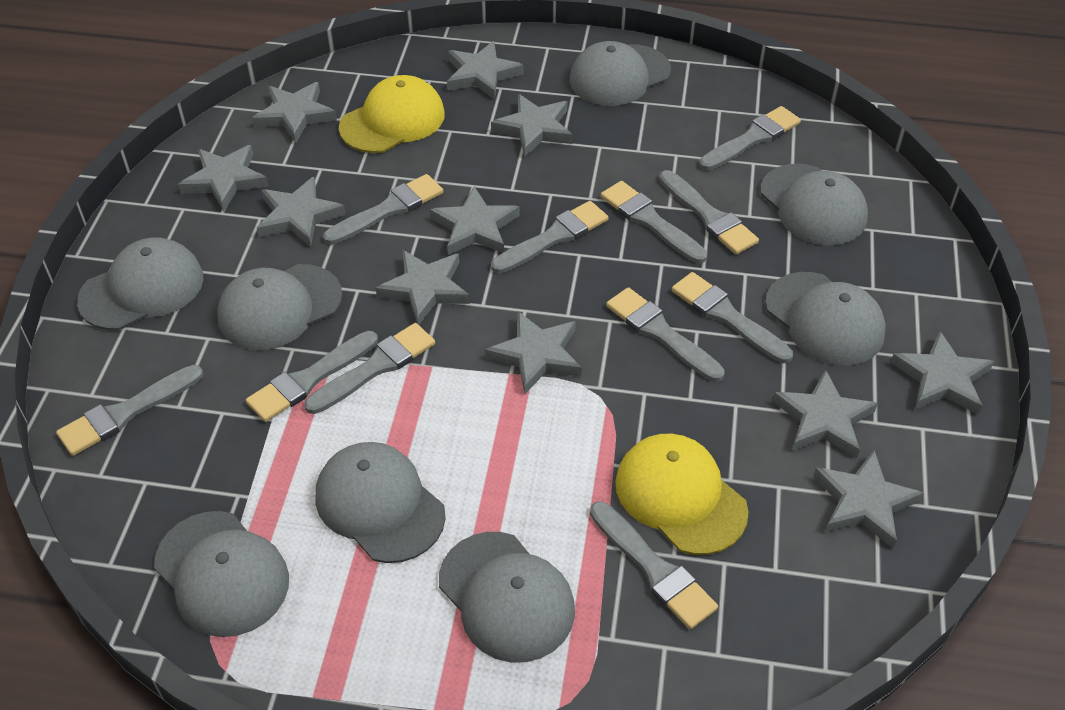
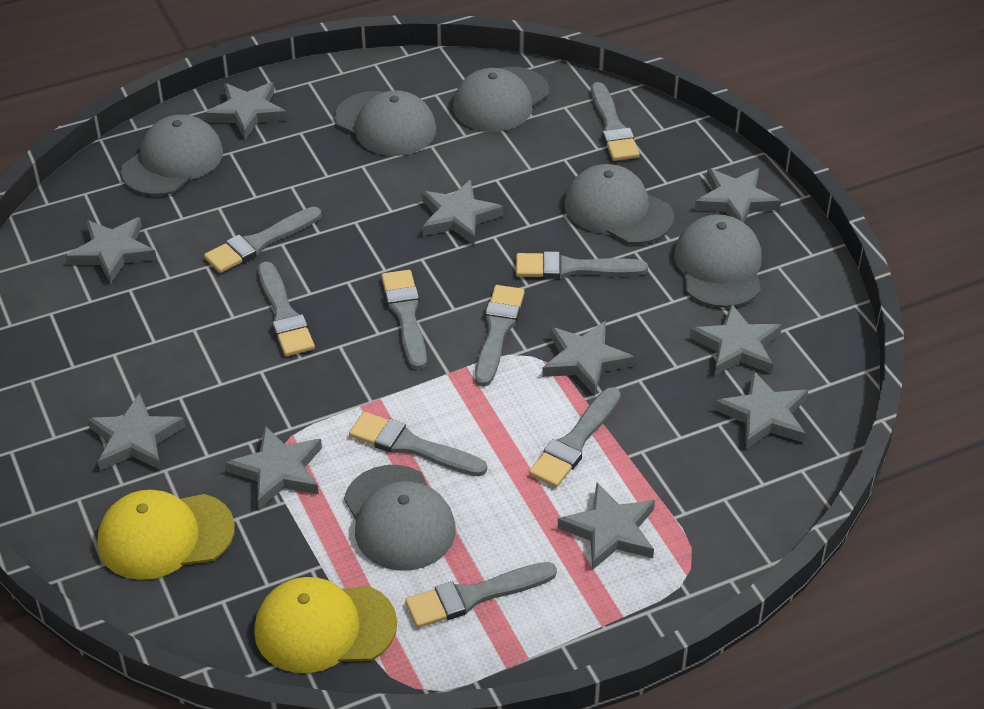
grey brush: [56,365,203,456] [246,331,378,422] [304,323,435,414] [323,174,443,245] [491,201,609,273] [590,501,718,629] [601,181,707,263] [606,287,725,382] [659,170,759,255] [672,272,793,363] [699,106,801,171] = 11 -> [204,207,321,273] [258,262,315,356] [349,412,487,476] [381,270,427,370] [405,562,557,628] [475,285,525,387] [516,251,648,279] [529,387,621,488] [591,82,640,161] = 9
grey cap: [77,237,203,330] [154,511,289,637] [217,264,342,350] [316,442,446,563] [439,532,575,663] [570,41,671,106] [760,164,868,246] [765,272,886,365] = 8 -> [121,114,223,196] [335,90,436,156] [344,465,456,571] [453,67,549,132] [565,164,674,244] [674,214,762,308] = 6
grey star: [178,145,269,211] [252,82,337,143] [257,177,346,247] [376,250,470,325] [430,186,519,255] [447,41,523,100] [485,311,582,394] [491,94,573,157] [773,370,878,458] [813,450,924,548] [890,331,994,415] = 11 -> [66,217,157,284] [87,393,185,471] [205,82,287,139] [226,426,322,509] [421,180,504,245] [542,321,634,396] [558,483,655,570] [690,304,782,376] [695,168,781,223] [714,371,808,449] = 10

